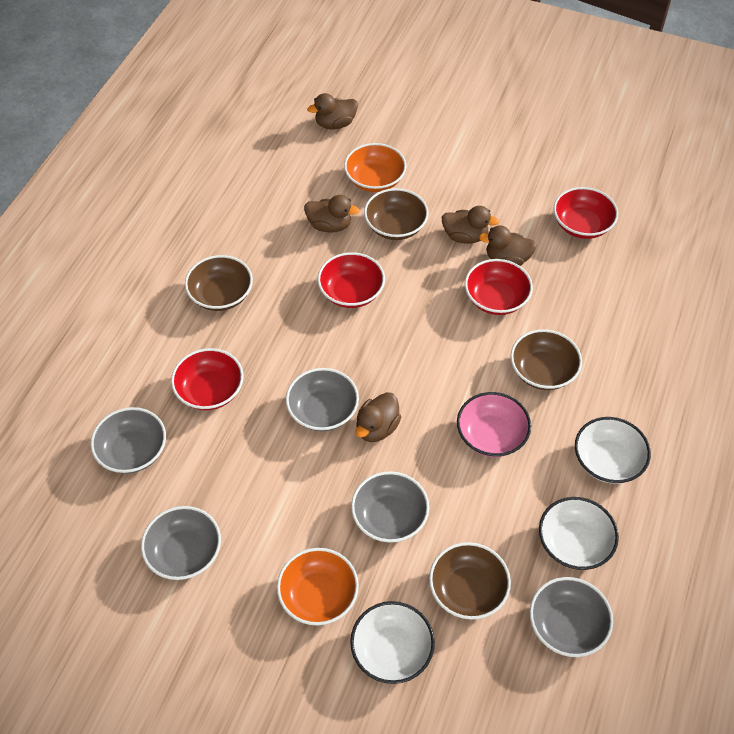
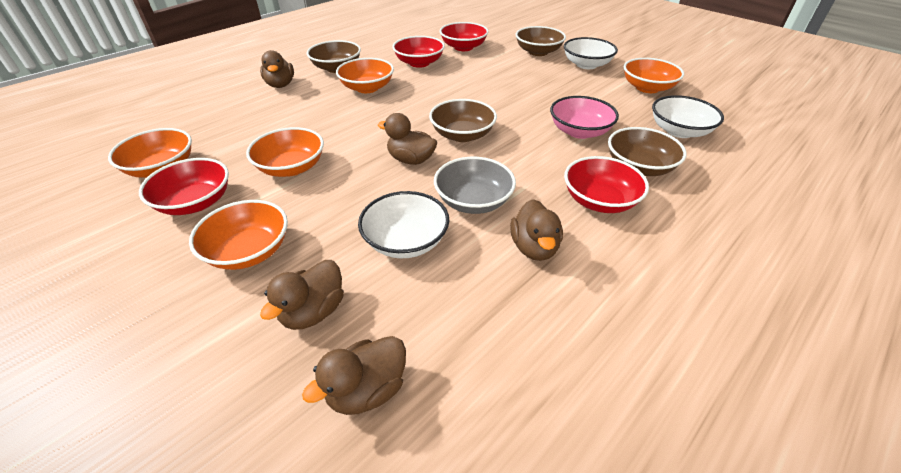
grey bowl: [91,407,166,474] [141,506,221,580] [286,368,359,431] [351,471,429,542] [530,577,613,657] = 5 -> [434,157,516,214] = 1
orange bowl: [277,548,359,626] [344,143,407,192] = 2 -> [108,128,192,178] [189,200,288,270] [246,127,324,177] [336,58,394,93] [624,58,684,93] = 5

